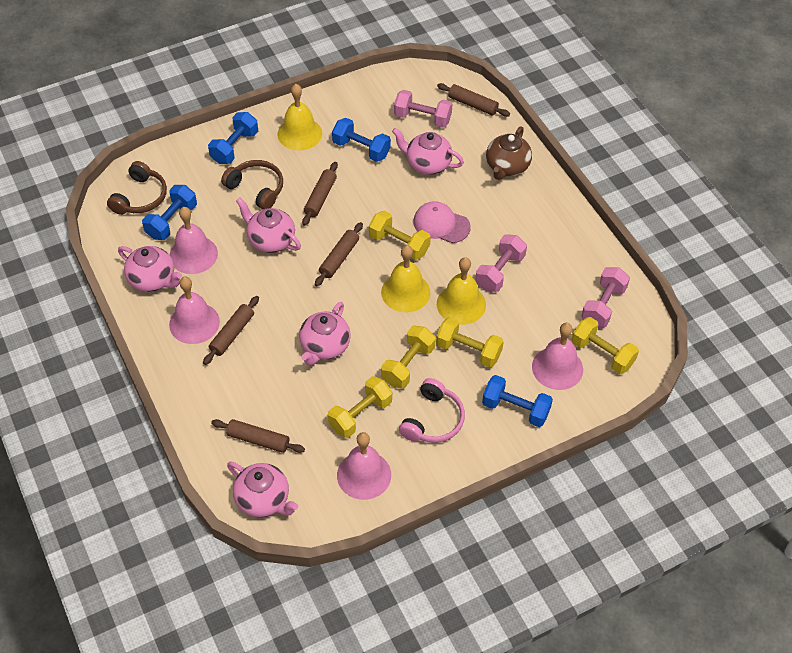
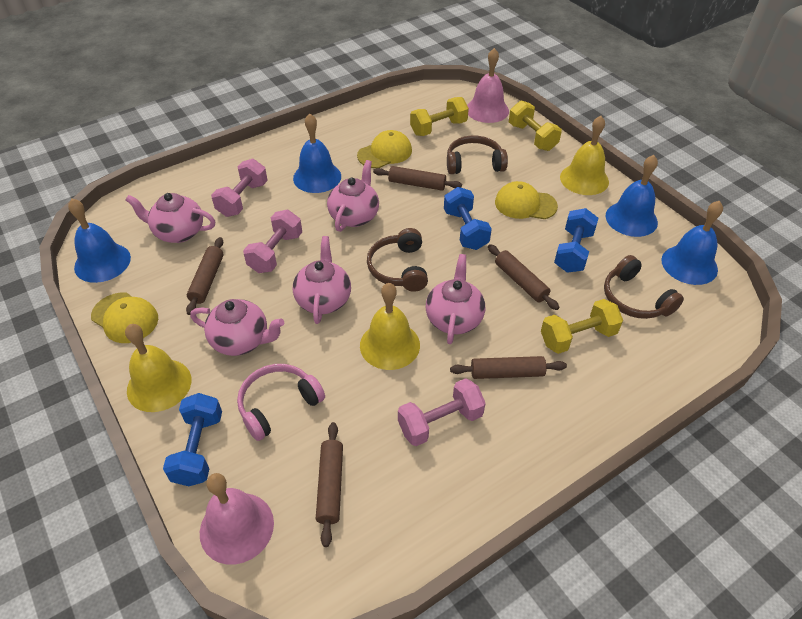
blue bell: none = 0 -> [68,199,131,283] [293,114,341,193] [605,155,658,237] [662,201,723,285] = 4
blue dumbbell: [142,185,197,240] [208,112,258,164] [332,118,391,162] [482,375,553,427] = 4 -> [163,393,222,486] [444,187,492,250] [554,208,598,273] = 3
brown headphones: [107,161,167,215] [221,160,283,209] = 2 -> [367,228,428,292] [447,135,508,174] [604,255,684,319] = 3
brown teapot: [486,126,532,180] = 1 -> none = 0
pink bell: [169,277,220,344] [170,207,218,274] [337,432,391,500] [532,323,583,390] = 4 -> [200,473,274,565] [467,48,509,123] = 2
pink cap: [413,201,471,243] = 1 -> none = 0
yellow cap: none = 0 -> [91,293,158,343] [357,130,412,168] [495,181,558,219] = 3
yellow dumbbell: [328,376,392,438] [369,211,431,260] [381,326,436,388] [436,317,504,368] [572,317,639,374] = 5 -> [410,97,469,136] [509,100,562,151] [541,299,623,354] = 3

